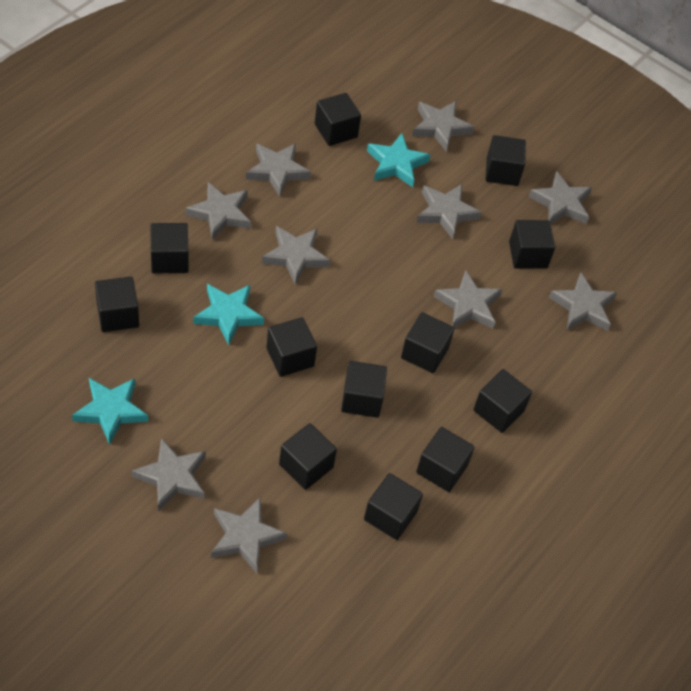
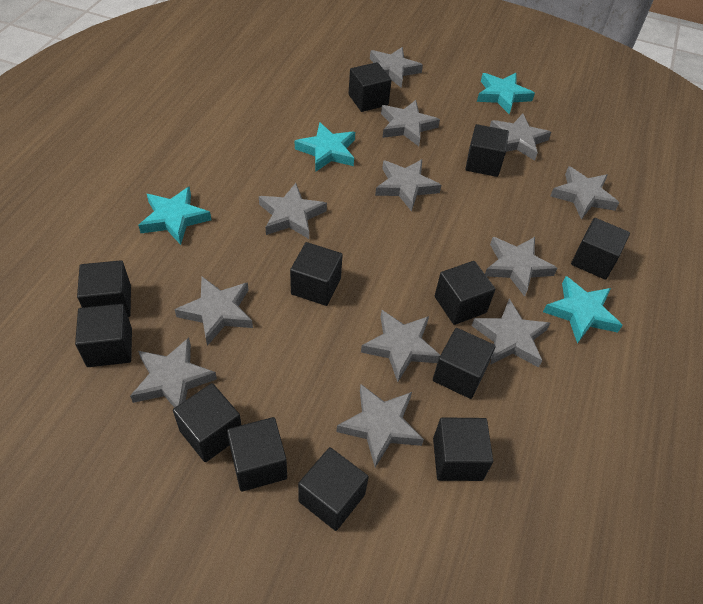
grey star: [131,438,206,511] [186,182,251,240] [211,498,287,573] [246,143,311,197] [262,226,330,285] [412,101,474,152] [416,184,482,239] [434,270,502,329] [528,171,592,224] [549,273,617,331] = 10 -> [130,338,217,408] [174,277,253,346] [259,183,327,239] [336,384,424,467] [361,310,440,382] [370,47,423,88] [375,159,441,212] [381,100,440,146] [472,299,550,368] [485,237,558,297] [490,114,551,161] [551,166,619,220] = 12
turquoise star: [72,378,148,445] [193,284,264,345] [367,133,430,187] = 3 -> [138,186,211,245] [295,122,355,172] [477,73,535,114] [543,276,623,344] = 4

